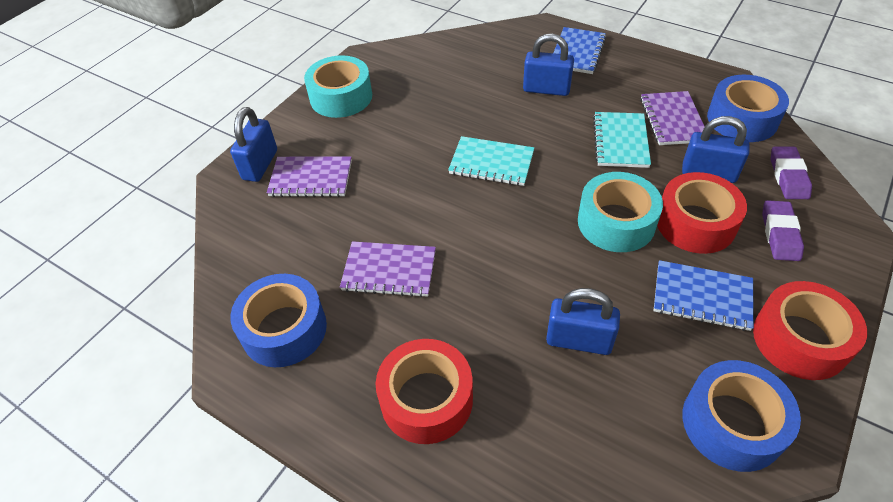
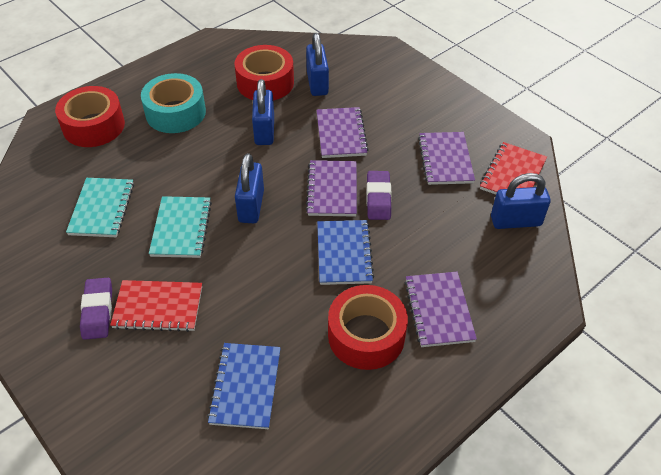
blue tape: [230,274,327,367] [682,360,801,472] [707,75,789,142] = 3 -> none = 0
purple notebook: [267,156,352,197] [340,241,436,297] [640,91,705,145] = 3 -> [306,160,357,217] [316,107,369,158] [405,272,477,347] [418,132,475,185] = 4
red notebook: none = 0 -> [110,280,202,332] [480,142,547,195] = 2
turquoise tape: [304,55,372,118] [578,172,663,252] = 2 -> [141,73,206,133] = 1

